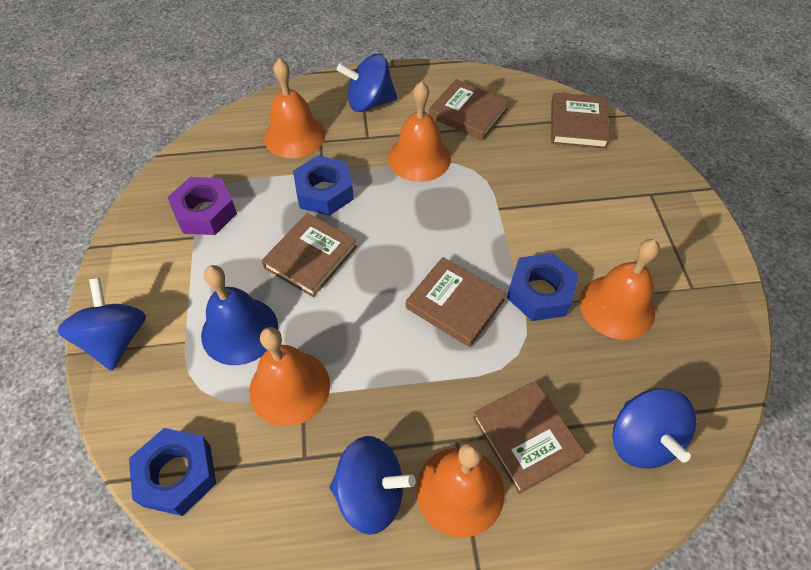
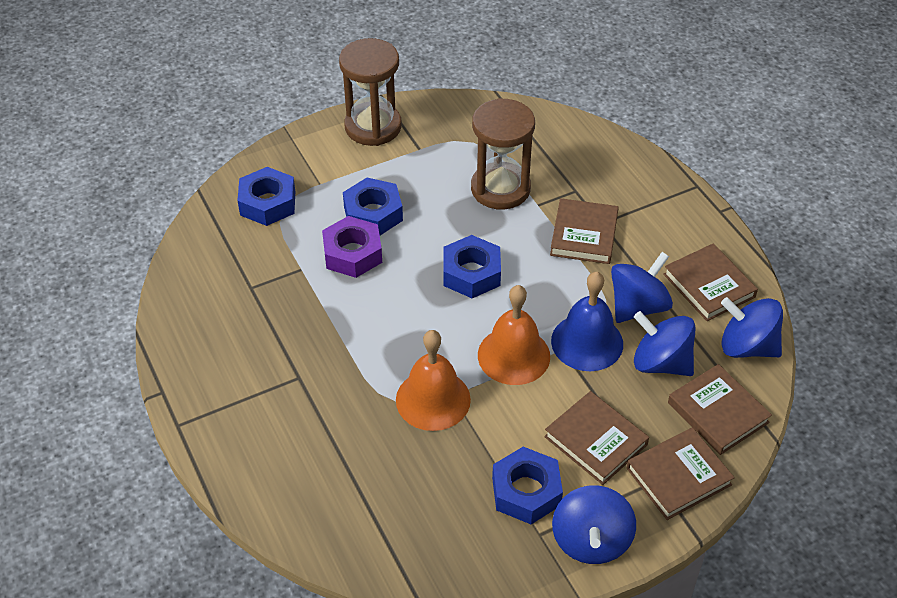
blue nut: [129,428,216,516] [293,155,354,216] [507,253,579,321] = 3 -> [237,167,295,226] [343,178,403,235] [443,235,501,298] [492,447,563,524] = 4
brown hourglass: none = 0 -> [339,38,402,146] [471,98,535,210] = 2
orange bell: [249,327,330,426] [264,58,325,158] [388,81,451,182] [416,442,505,537] [580,239,660,340] = 5 -> [396,330,471,431] [478,285,550,385] = 2

